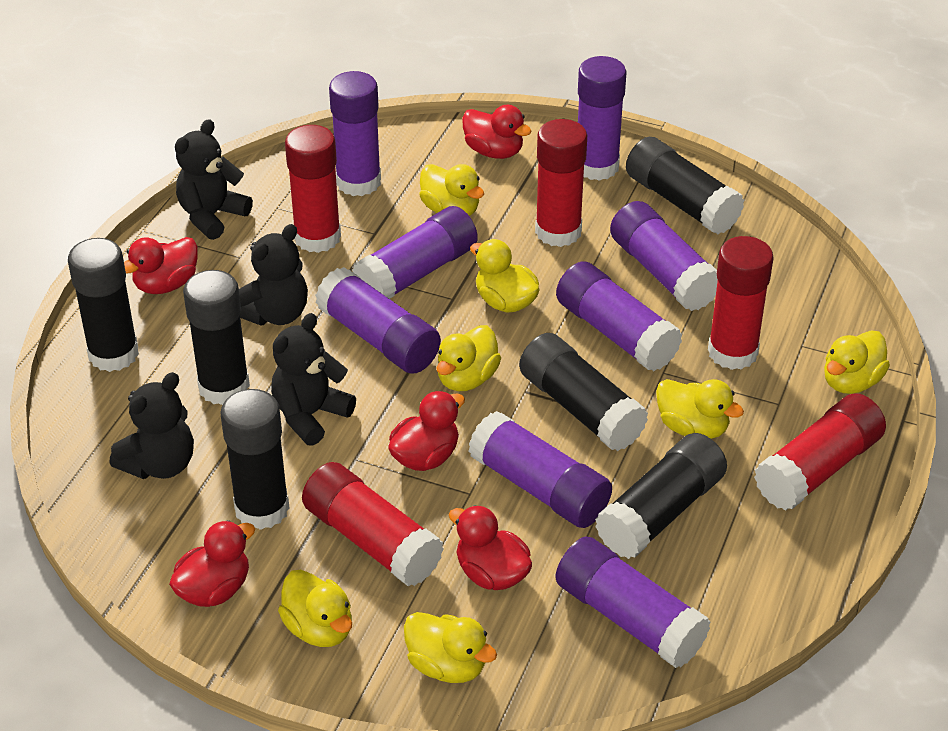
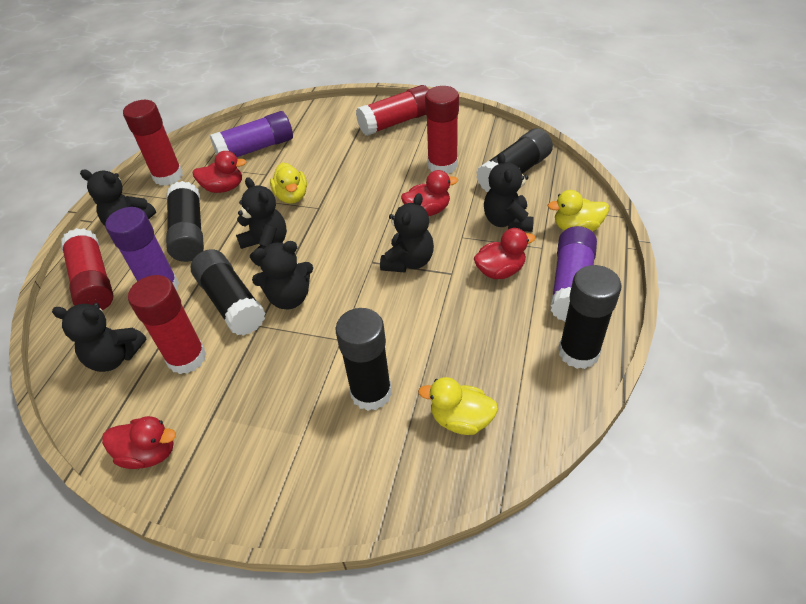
black glue stick: [68,238,139,372] [183,270,250,405] [220,389,289,530] [519,333,648,451] [595,433,727,559] [626,137,744,234] = 6 -> [166,181,204,262] [191,249,266,336] [335,308,392,411] [476,128,553,192] [558,265,622,369] = 5
black teddy bear: [110,372,194,479] [175,119,253,240] [239,224,308,326] [271,313,356,446] = 4 -> [52,303,147,372] [80,170,156,226] [236,177,287,266] [252,241,313,309] [380,193,434,272] [484,152,534,232] = 6
purple glue stick: [315,267,441,374] [329,71,381,196] [352,206,478,299] [468,411,612,528] [555,537,711,668] [556,262,682,371] [578,56,626,181] [610,201,718,311] = 8 -> [106,207,179,290] [210,111,293,157] [550,226,597,322] = 3
red duck: [124,237,198,294] [169,520,255,607] [388,391,465,471] [449,505,532,590] [462,105,532,159] = 5 -> [102,416,176,469] [193,151,246,193] [401,170,458,216] [474,228,535,279] = 4
yellow duck: [278,570,352,647] [404,612,497,683] [419,164,484,216] [436,325,501,391] [470,239,540,313] [656,379,744,439] [824,330,890,394] = 7 -> [270,163,307,204] [418,377,498,435] [548,190,609,231] = 3

